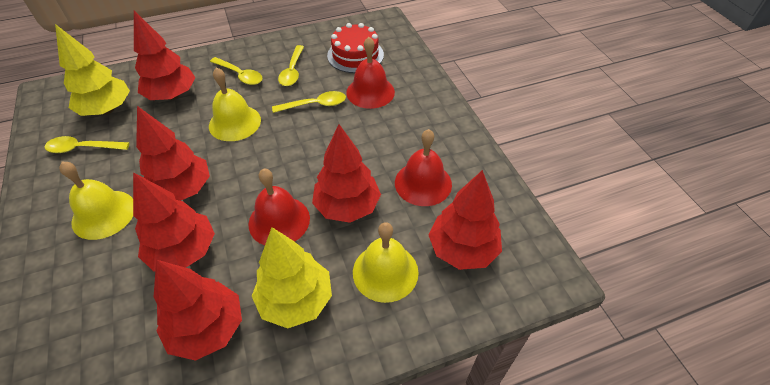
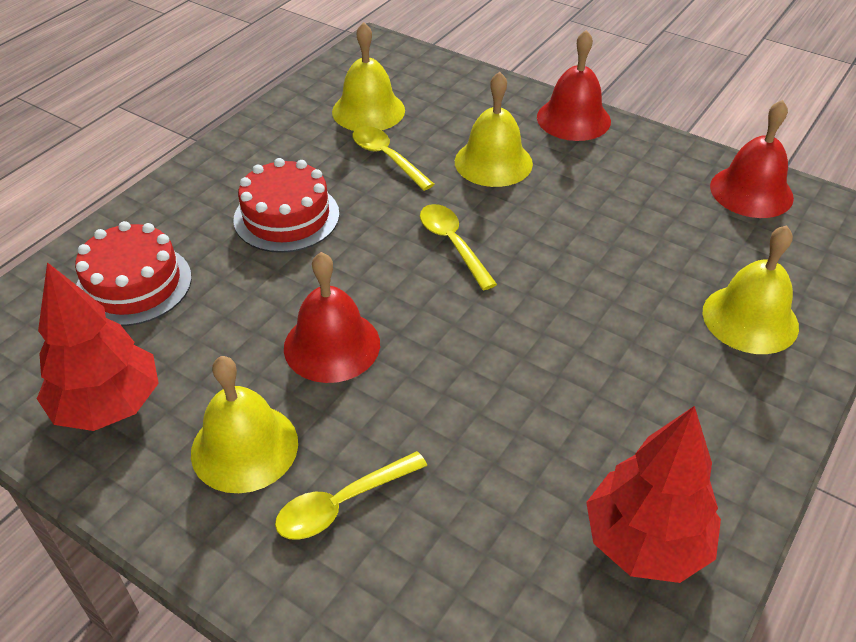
red cake: [327,23,384,73] = 1 -> [75,221,192,326] [234,158,339,253] = 2
red tree: [133,172,215,271] [134,11,196,100] [136,106,210,201] [154,260,242,361] [312,124,381,223] [428,170,502,270] = 6 -> [37,262,159,431] [586,406,721,583] = 2
yellow bell: [59,162,133,240] [209,67,261,141] [353,222,419,303] = 3 -> [191,356,298,493] [332,22,405,131] [455,71,533,187] [703,225,799,354] = 4
yellow spoon: [44,136,130,153] [210,57,263,85] [272,91,346,113] [278,45,304,86] = 4 -> [275,451,427,540] [353,126,434,191] [420,204,497,290] = 3
yellow tree: [55,24,130,116] [252,227,332,329] = 2 -> none = 0

